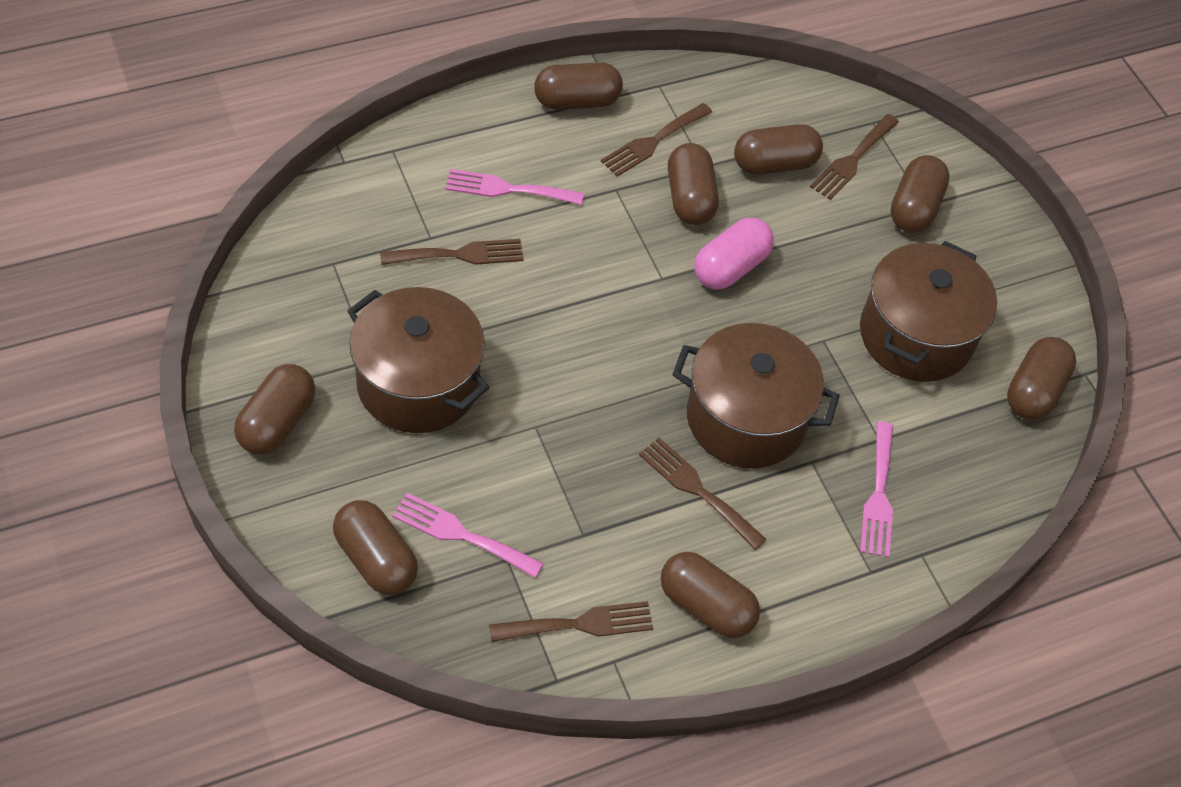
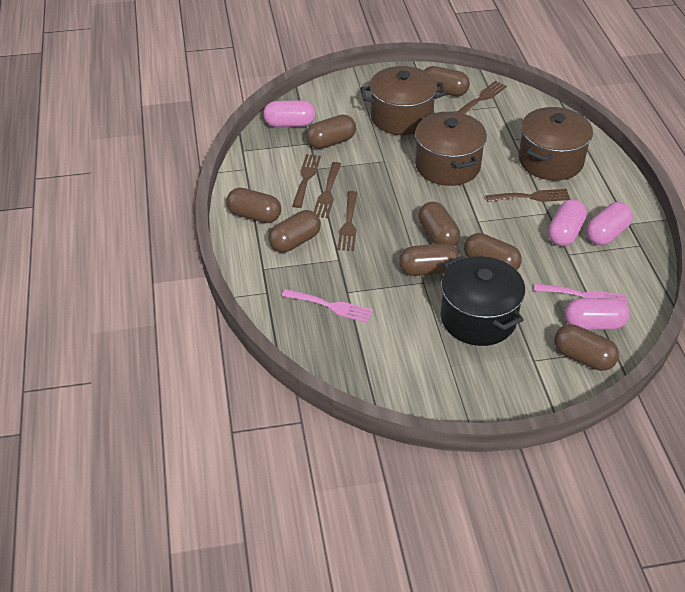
black pot: none = 0 -> [440,256,525,346] = 1
pink capsule: [694,218,774,290] = 1 -> [263,100,316,127] [548,199,587,246] [565,298,630,330] [586,202,633,245] = 4
pink fork: [392,493,544,578] [446,169,584,205] [860,422,893,558] = 3 -> [282,289,373,323] [534,283,627,304] = 2

